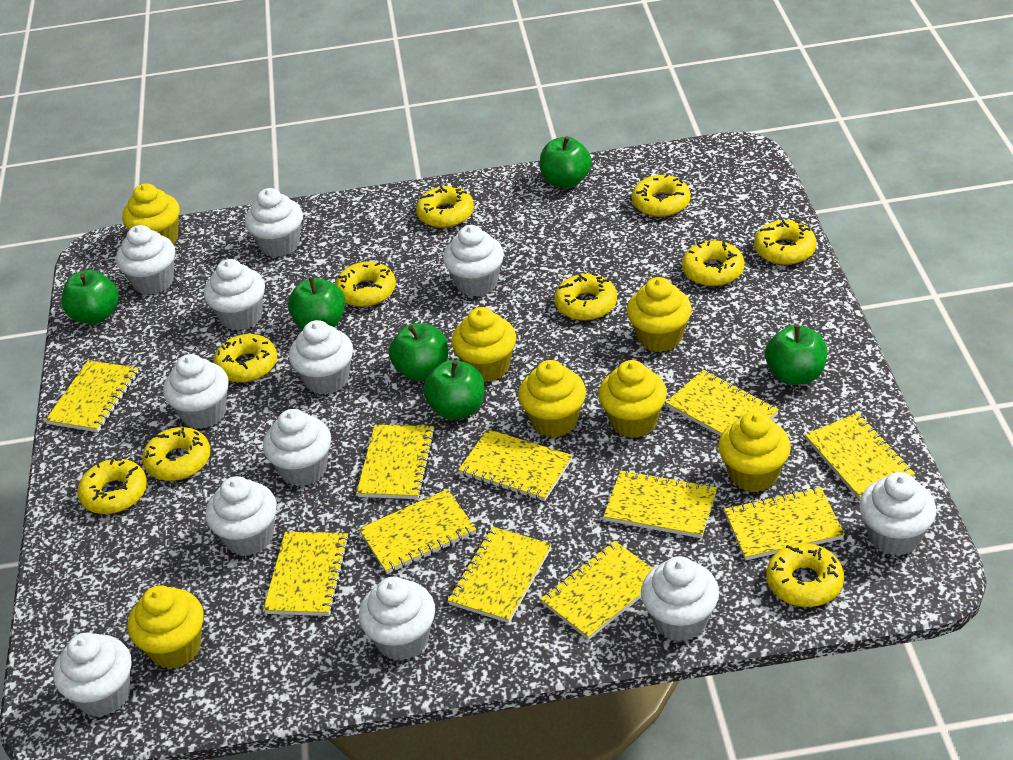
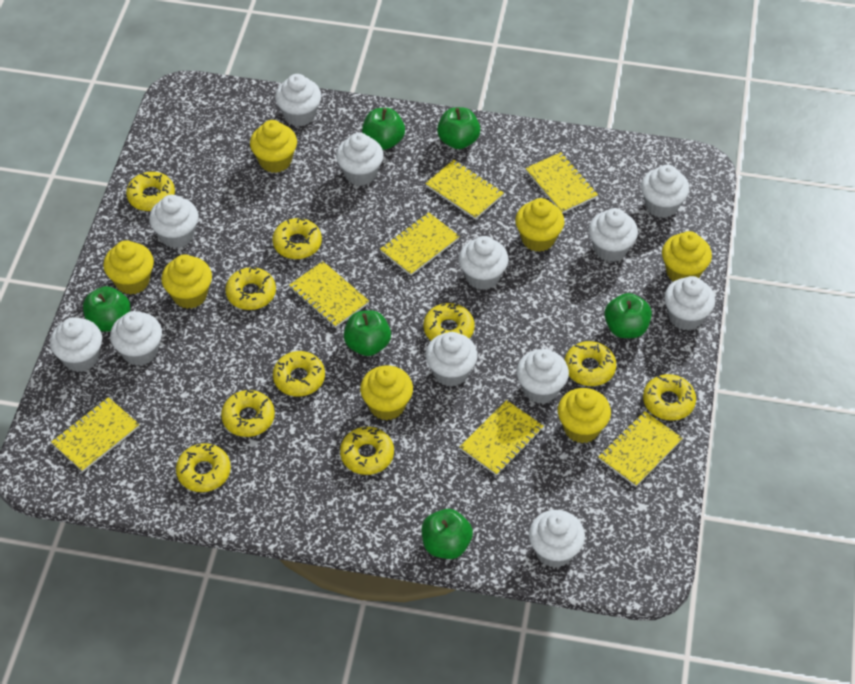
yellow notebook: [45,360,139,432] [263,532,349,616] [356,425,436,499] [359,489,476,574] [448,527,552,623] [458,429,572,501] [541,541,653,640] [603,470,717,538] [666,370,779,436] [724,487,845,560] [805,413,915,500] = 11 -> [51,397,140,472] [289,261,369,328] [380,212,460,276] [425,160,504,220] [460,400,544,476] [526,152,598,214] [598,411,683,487] = 7

